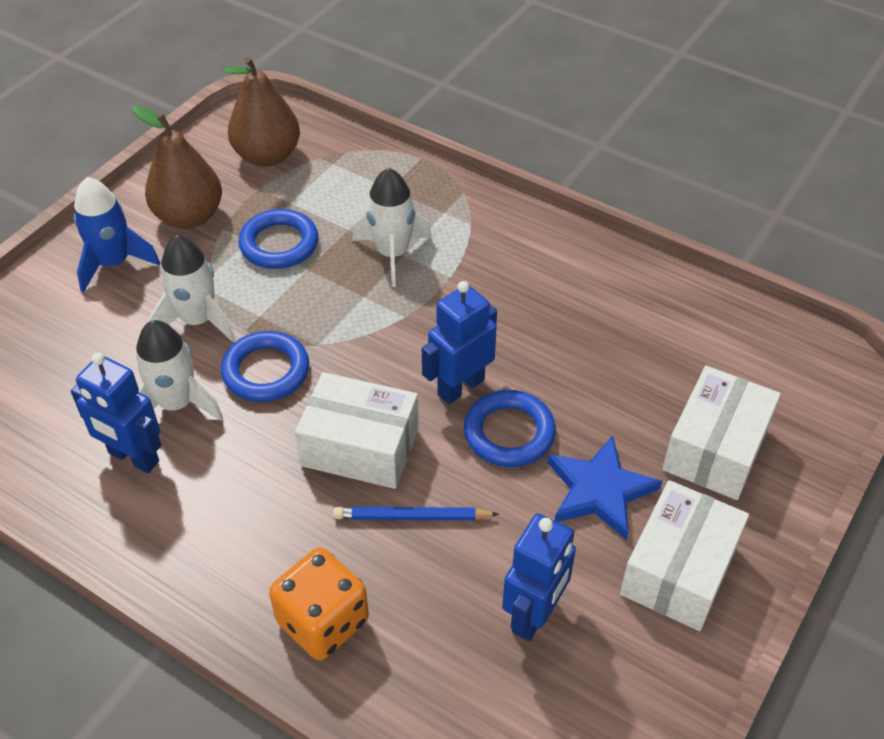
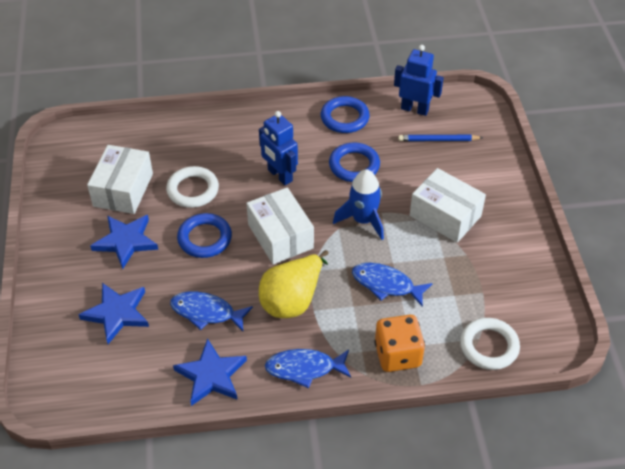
blue fish: none = 0 -> [170,292,253,331] [265,349,351,388] [352,263,432,307] = 3
blue robot: [71,353,161,473] [422,281,497,404] [502,514,576,641] = 3 -> [259,111,298,185] [394,45,444,116] = 2
blue star: [548,435,662,540] = 1 -> [79,283,149,344] [90,215,158,269] [173,338,247,406] = 3
brown pear: [132,105,222,229] [224,57,300,167] = 2 -> none = 0
white ring: none = 0 -> [166,166,219,208] [460,318,520,370] = 2
white rocket: [136,320,223,421] [149,235,236,342] [352,168,432,287] = 3 -> none = 0
yellow pear: none = 0 -> [259,250,329,318] = 1

